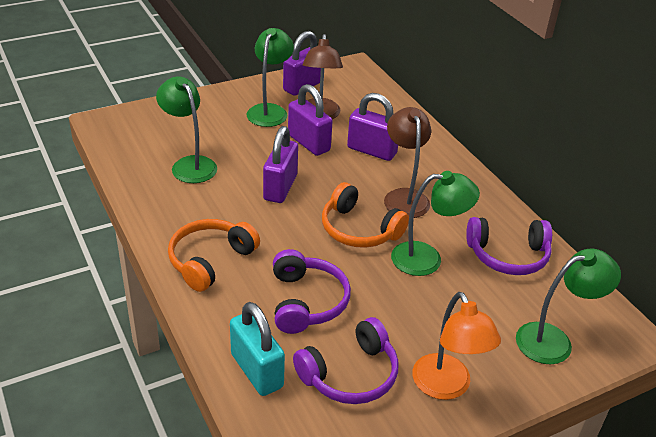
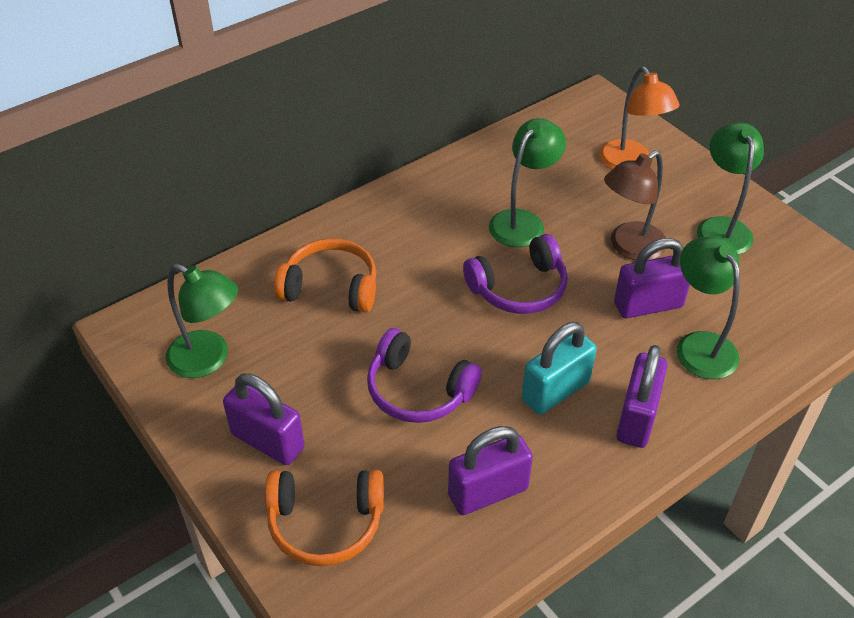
brown lamp: [303,34,343,119] [384,107,431,218] = 2 -> [604,150,666,260] = 1
purple headphones: [273,249,351,334] [293,317,398,404] [466,217,552,275] = 3 -> [367,328,482,423] [463,234,568,314] = 2

